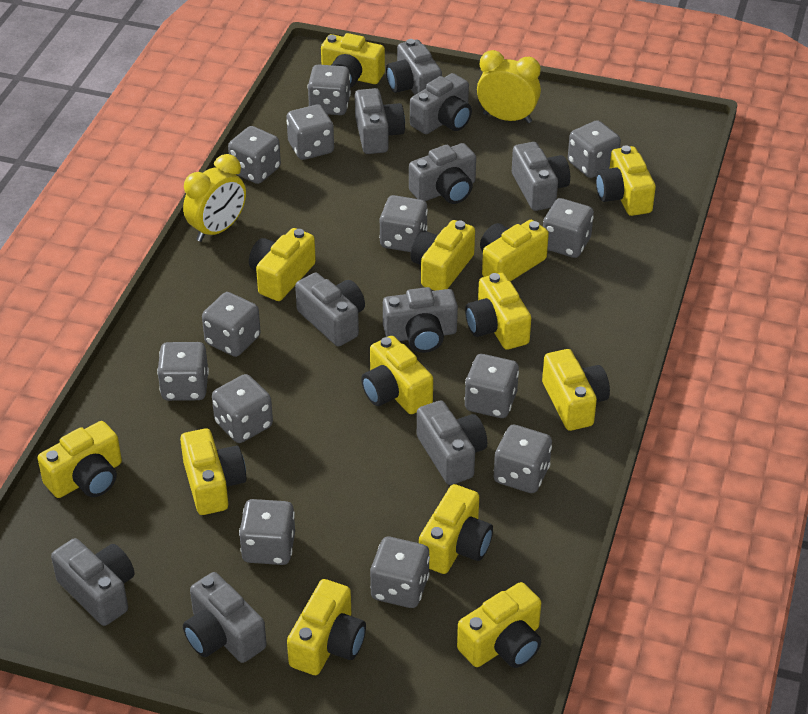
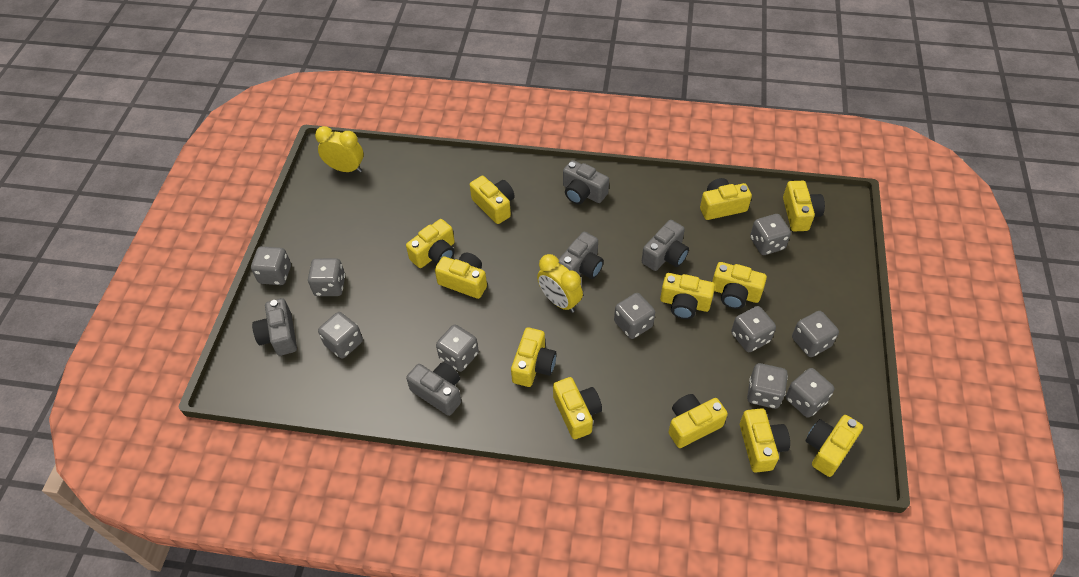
grey camera: [51,538,134,626] [183,572,267,663] [295,273,365,346] [355,88,405,154] [383,287,458,353] [386,39,442,95] [409,143,476,204] [410,73,472,134] [417,401,487,485] [512,142,570,211] = 10 -> [252,298,297,356] [406,362,461,416] [559,231,604,279] [563,160,609,204] [642,220,689,271] = 5
grey dice: [157,342,209,401] [202,292,261,357] [212,374,273,443] [228,126,281,184] [239,499,295,565] [286,105,334,160] [308,64,351,115] [370,537,430,608] [379,195,428,252] [464,354,519,418] [494,425,552,493] [543,198,594,258] [568,120,621,178] = 13 -> [251,246,291,285] [308,258,345,296] [318,312,363,359] [436,324,479,372] [614,293,655,339] [731,306,776,352] [747,363,788,409] [750,214,791,255] [786,368,834,418] [792,311,839,357] = 10
yellow camera: [37,421,122,498] [180,428,246,515] [249,228,316,301] [287,579,366,675] [321,33,385,88] [361,336,433,414] [410,220,475,291] [419,484,493,574] [457,582,541,668] [465,273,531,350] [480,220,549,282] [542,349,610,431] [596,145,656,216] = 13 -> [406,219,455,268] [435,253,487,299] [470,176,515,224] [511,327,557,387] [553,377,602,439] [660,273,715,319] [668,394,728,448] [700,178,752,220] [712,262,767,309] [740,408,790,473] [783,181,825,231] [806,415,863,477] = 12

